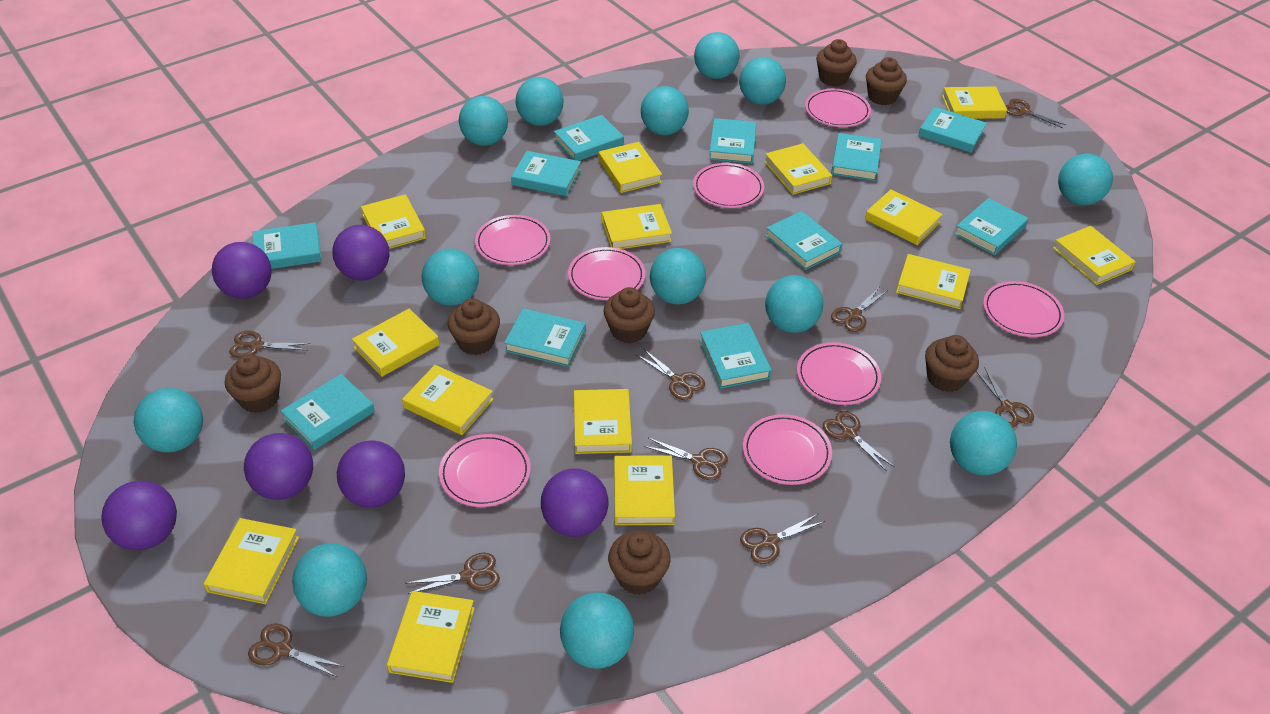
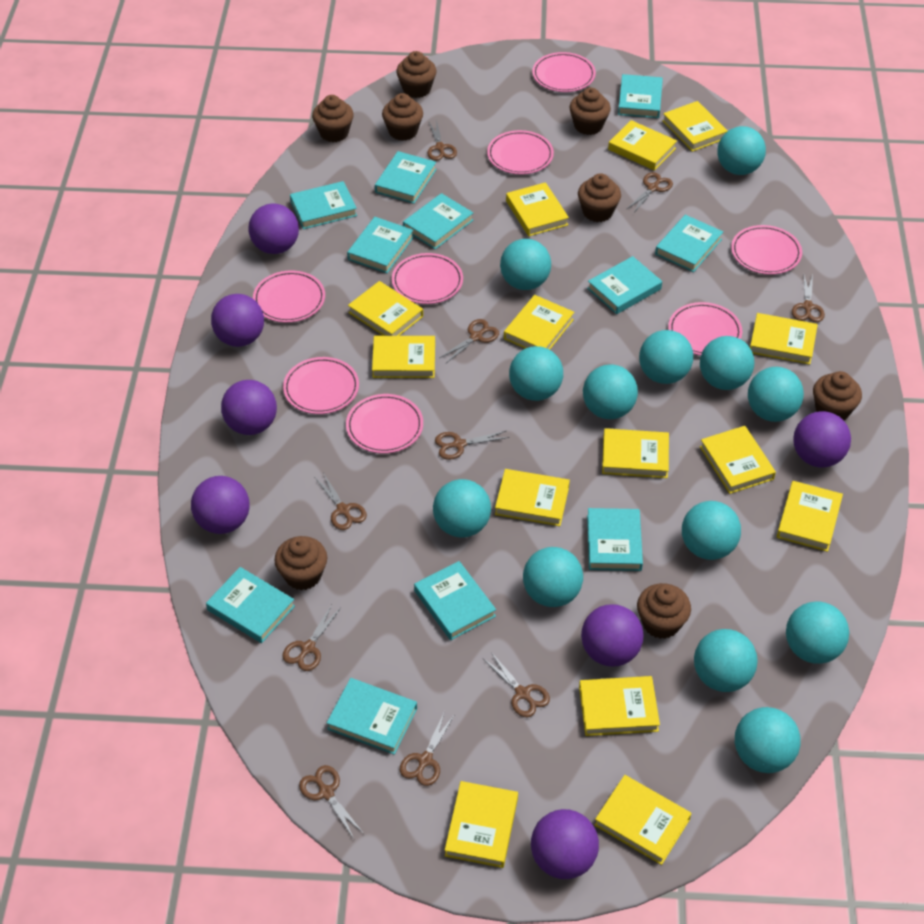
brown cupcake: [225,354,281,413] [448,298,500,355] [604,287,655,344] [608,531,671,595] [816,39,857,87] [866,57,907,105] [925,335,979,392] = 7 -> [274,536,327,590] [312,95,354,142] [382,93,423,141] [396,51,437,98] [569,88,611,135] [578,173,621,222] [637,583,691,639] [813,371,862,420] = 8
purple ball: [101,481,177,550] [212,242,272,299] [244,433,313,500] [332,225,390,281] [337,441,405,508] [541,468,608,537] = 6 -> [191,476,250,534] [211,294,264,347] [221,380,277,435] [249,203,299,254] [531,809,599,879] [581,604,644,667] [793,411,851,468] = 7

